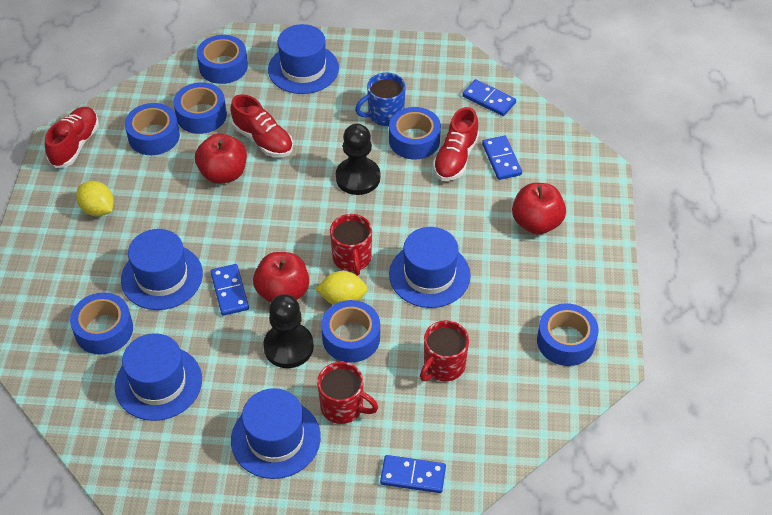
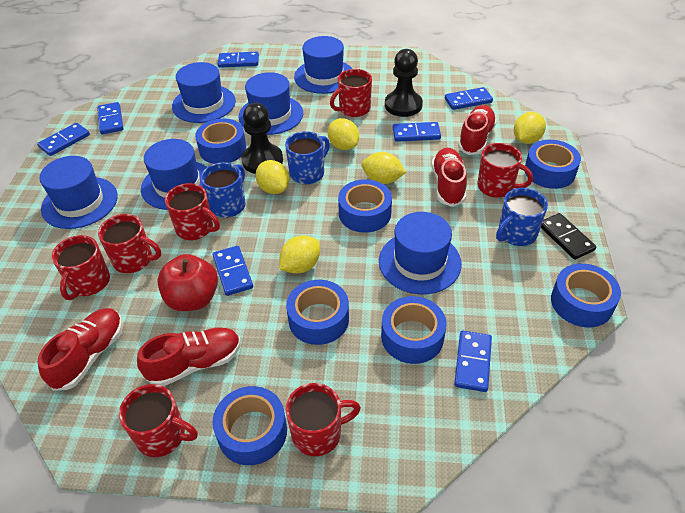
black domino: none = 0 -> [541,213,596,260] = 1
blue domino: [210,264,249,316] [380,455,446,493] [463,79,516,116] [482,136,522,180] = 4 -> [37,123,90,156] [97,102,123,134] [213,246,253,296] [218,52,259,68] [393,122,441,142] [445,87,493,110] [454,331,492,392] = 7
blue hat: [115,333,202,421] [121,229,203,310] [231,388,321,479] [268,24,339,94] [389,227,471,308] = 5 -> [39,156,118,229] [141,139,207,210] [172,62,236,123] [239,72,303,135] [294,36,352,94] [379,212,462,294] = 6
blue mug: [355,73,406,126] = 1 -> [201,162,246,218] [285,131,330,184] [496,188,548,246] = 3
red apple: [195,133,247,184] [253,252,309,303] [512,183,566,234] = 3 -> [157,254,218,311] = 1
red mug: [317,362,378,424] [330,214,372,276] [420,320,469,381] = 3 -> [52,235,110,300] [98,214,161,273] [119,384,198,457] [165,183,220,240] [286,383,361,456] [330,69,372,117] [477,143,533,198] = 7
red shoe: [45,107,99,168] [230,94,293,157] [433,107,479,181] = 3 -> [37,308,123,391] [137,328,241,386] [432,148,467,207] [458,105,497,155] = 4
yellow lemon: [76,181,114,216] [316,271,368,305] = 2 -> [255,160,289,194] [279,235,320,274] [328,118,359,150] [361,152,406,184] [514,112,546,144] = 5

